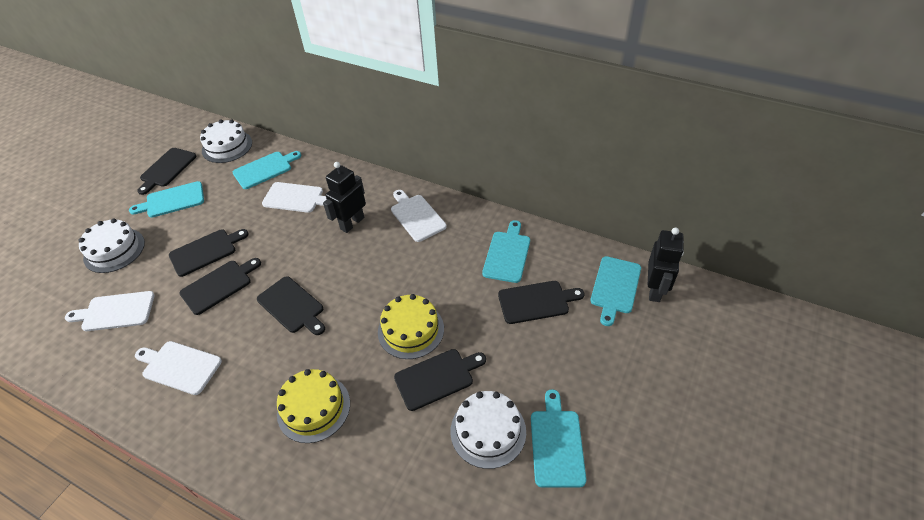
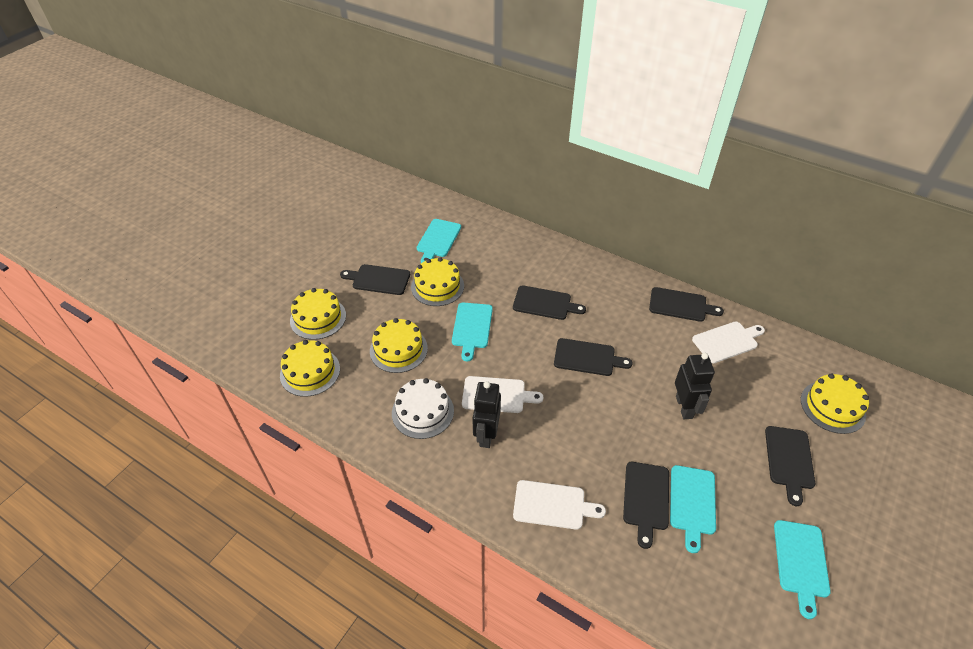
turquoise cutting board: [129,181,204,218] [233,151,301,189] [482,220,530,283] [531,389,586,488] [590,256,641,326] = 5 -> [417,219,461,263] [452,302,493,361] [670,465,716,553] [774,520,831,619] = 4
white cake: [79,218,145,273] [200,119,252,163] [450,391,526,469] = 3 -> [392,378,454,439] = 1
white cutting board: [65,291,155,331] [135,341,222,395] [262,182,327,213] [391,190,447,242] = 4 -> [462,376,543,413] [513,480,606,530] [692,322,765,363] = 3
yellow cake: [277,369,350,443] [378,294,444,359] = 2 -> [280,340,340,397] [290,288,346,340] [370,318,428,373] [411,257,464,306] [801,373,869,434] = 5

